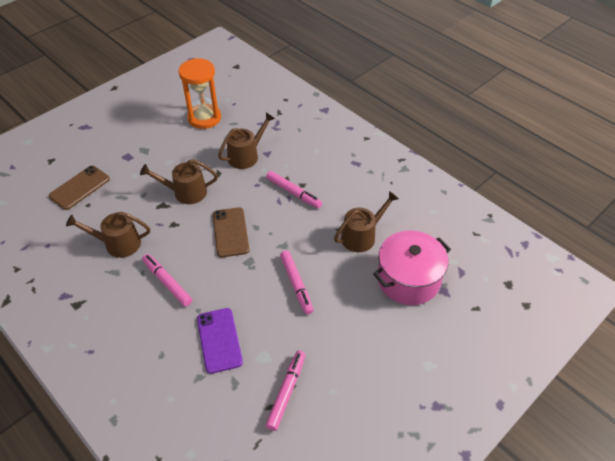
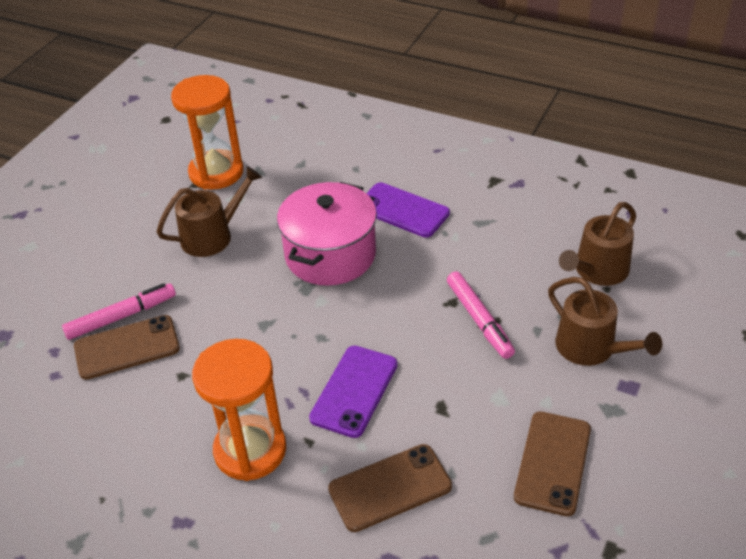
brown phone: [49,166,110,210] [213,207,250,257] = 2 -> [74,315,180,380] [328,444,452,532] [514,411,591,516] = 3
brown watering can: [66,212,150,258] [140,159,218,204] [218,113,275,169] [334,191,399,252] = 4 -> [157,166,262,257] [548,277,662,366] [559,202,636,286] = 3
orange hourglass: [178,58,221,129] = 1 -> [171,75,243,190] [192,339,286,481] = 2
pink marker: [142,254,192,307] [265,351,305,431] [266,171,322,208] [280,250,313,314] = 4 -> [62,283,176,340] [447,271,515,359] = 2
purple phone: [197,308,243,374] = 1 -> [309,346,398,438] [366,182,450,238] = 2

